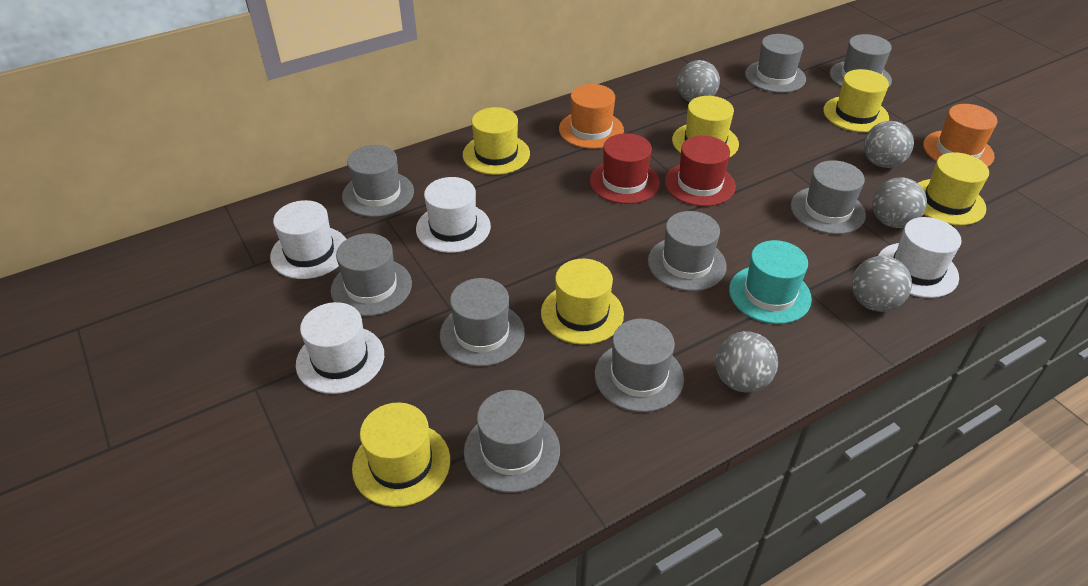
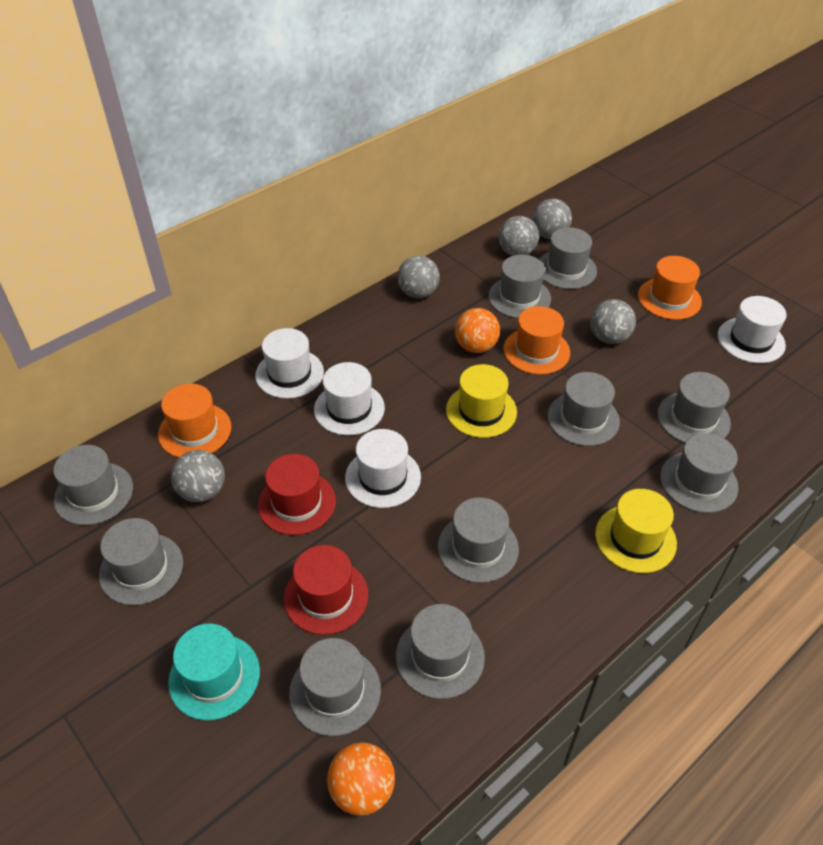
grey hat: [331,233,412,316] [342,145,414,217] [440,278,525,366] [464,390,560,493] [595,319,684,412] [648,211,727,291] [745,34,806,93] [791,160,866,234] [830,34,892,87] = 9 -> [53,445,133,525] [99,518,183,605] [289,638,381,736] [396,604,485,699] [438,497,519,583] [488,255,551,318] [539,227,597,289] [548,372,620,446] [657,372,731,443] [660,433,738,513] = 10
orange ball: none = 0 -> [327,742,395,816] [455,308,500,353] = 2
orange hat: [559,84,624,149] [923,104,997,167] = 2 -> [158,384,231,458] [503,306,570,375] [638,256,702,320] = 3
yellow hat: [352,402,450,507] [463,107,530,175] [541,259,624,345] [672,96,739,158] [823,69,889,132] [918,152,989,225] = 6 -> [446,364,517,438] [595,489,677,573] = 2

